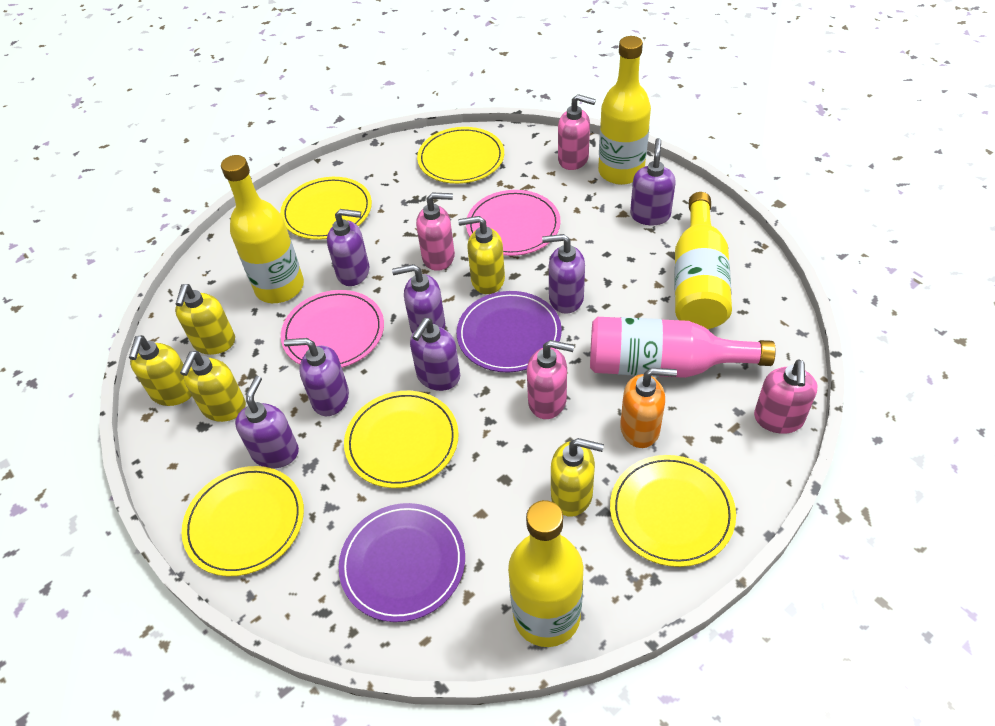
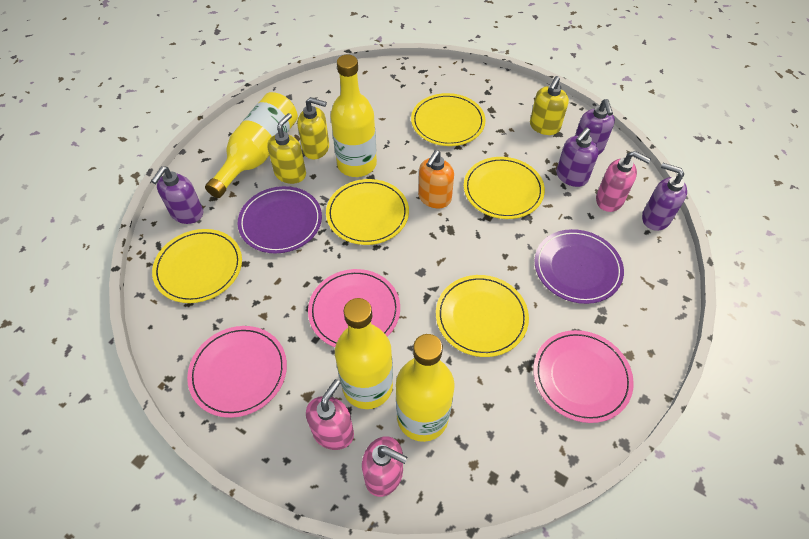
pink bottle: [590,317,776,378] = 1 -> none = 0
pink plate: [281,290,384,368] [466,190,561,256] = 2 -> [187,326,287,418] [308,269,400,347] [533,330,634,423] = 3
pink soap dispenser: [416,193,455,271] [527,340,574,419] [558,94,596,170] [754,360,817,434] = 4 -> [306,379,354,450] [362,436,408,497] [596,151,651,212] = 3
purple soap dispenser: [235,376,299,468] [284,338,349,416] [327,209,369,286] [392,264,445,334] [410,318,460,391] [542,234,585,314] [630,138,676,225] = 7 -> [151,166,204,224] [556,127,599,187] [575,99,615,155] [642,163,687,231] = 4
yellow soap dispenser: [129,335,192,406] [175,284,235,355] [180,351,246,422] [458,216,505,294] [551,438,604,517] = 5 -> [267,113,306,184] [297,97,329,159] [530,76,569,135] = 3

